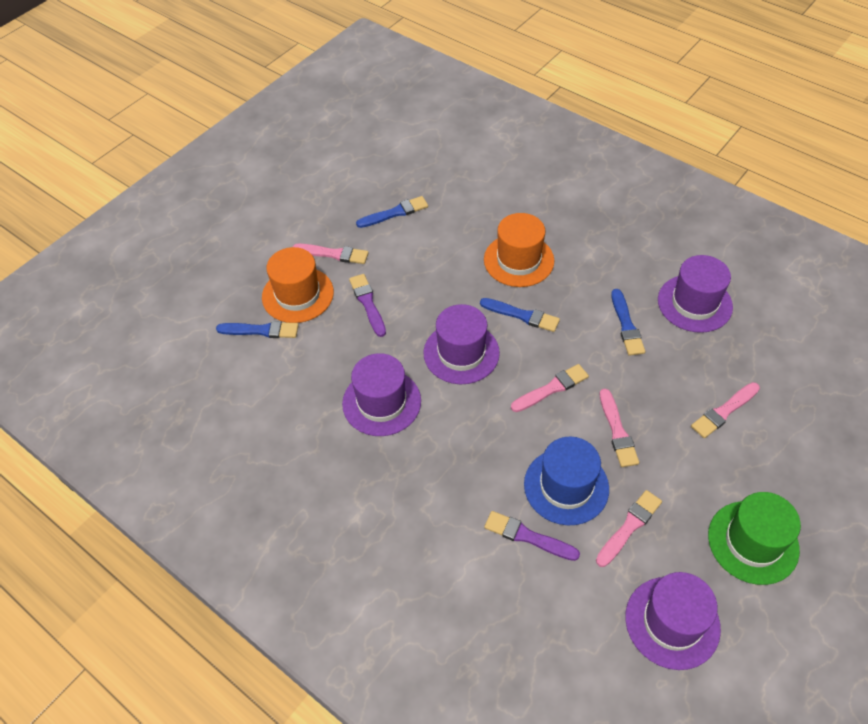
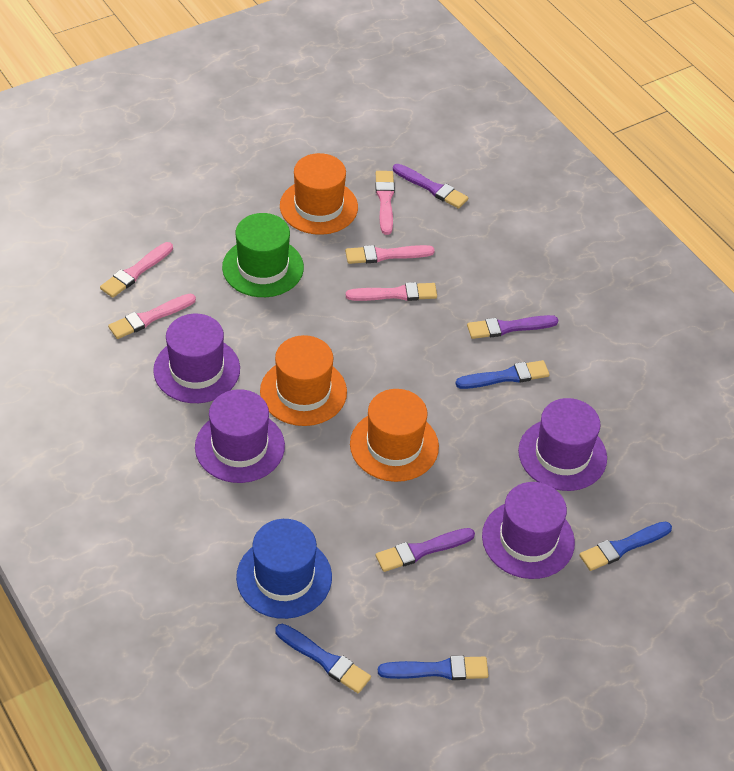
orange hat: [262,247,334,323] [484,213,554,287] = 2 -> [260,335,347,426] [280,153,358,235] [350,389,439,482] = 3
purple brush: [349,274,386,337] [484,511,580,561] = 2 -> [375,528,475,572] [393,164,468,209] [467,315,559,339] = 3

